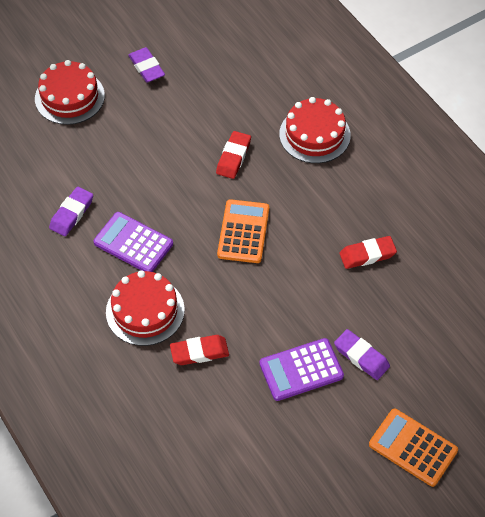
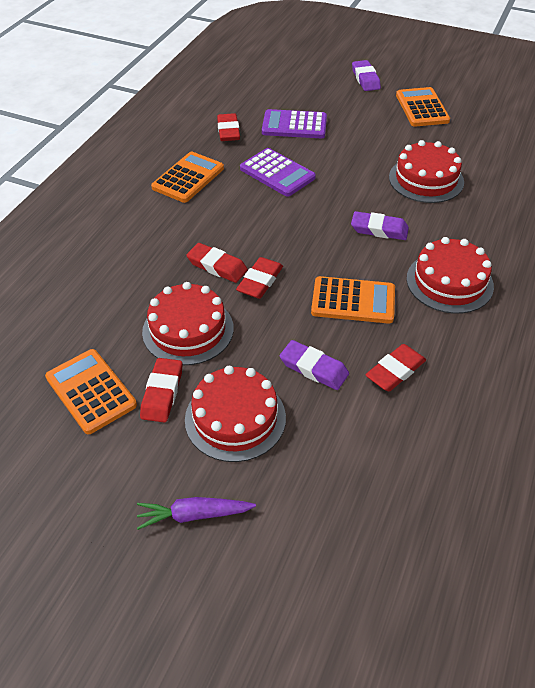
orange calculator: [217,199,269,263] [369,409,458,487] = 2 -> [45,349,137,434] [151,152,224,203] [311,276,395,324] [396,87,450,127] = 4
purple carrot: none = 0 -> [137,497,256,530] = 1
red cake: [35,60,105,125] [106,270,185,346] [279,97,351,163] = 3 -> [142,282,234,365] [185,366,286,462] [389,140,464,203] [407,237,494,314] = 4
red eraser: [170,335,229,365] [216,131,251,179] [339,236,397,269] = 3 -> [140,358,183,423] [186,243,248,283] [217,113,240,141] [236,257,283,299] [365,344,426,391] = 5

